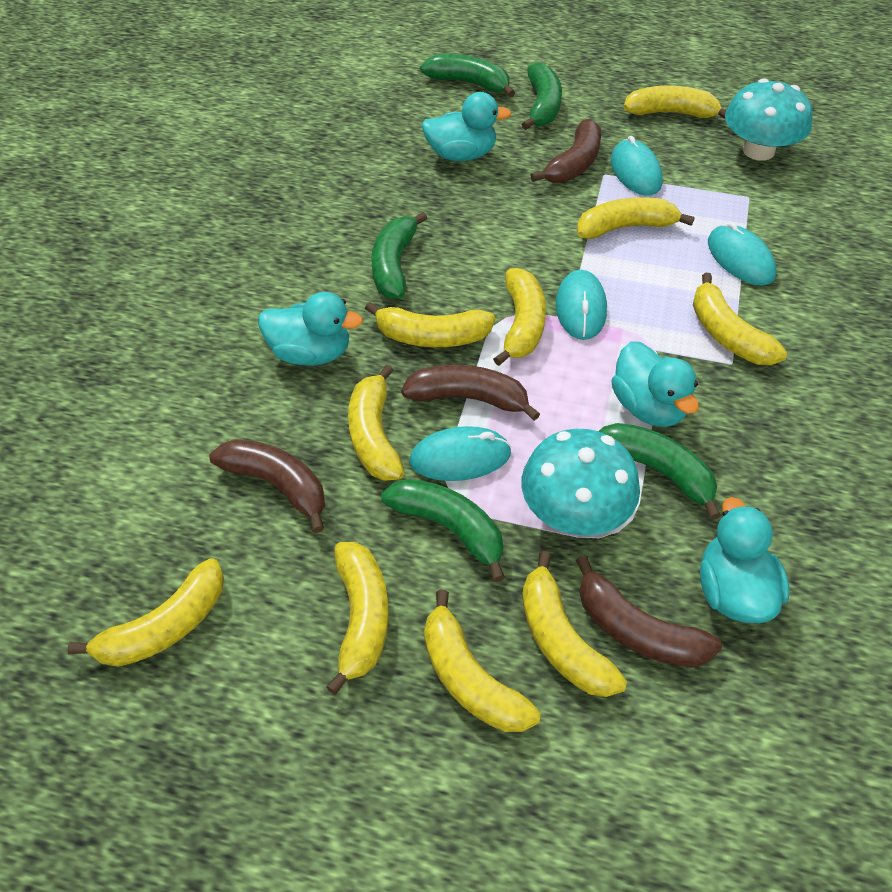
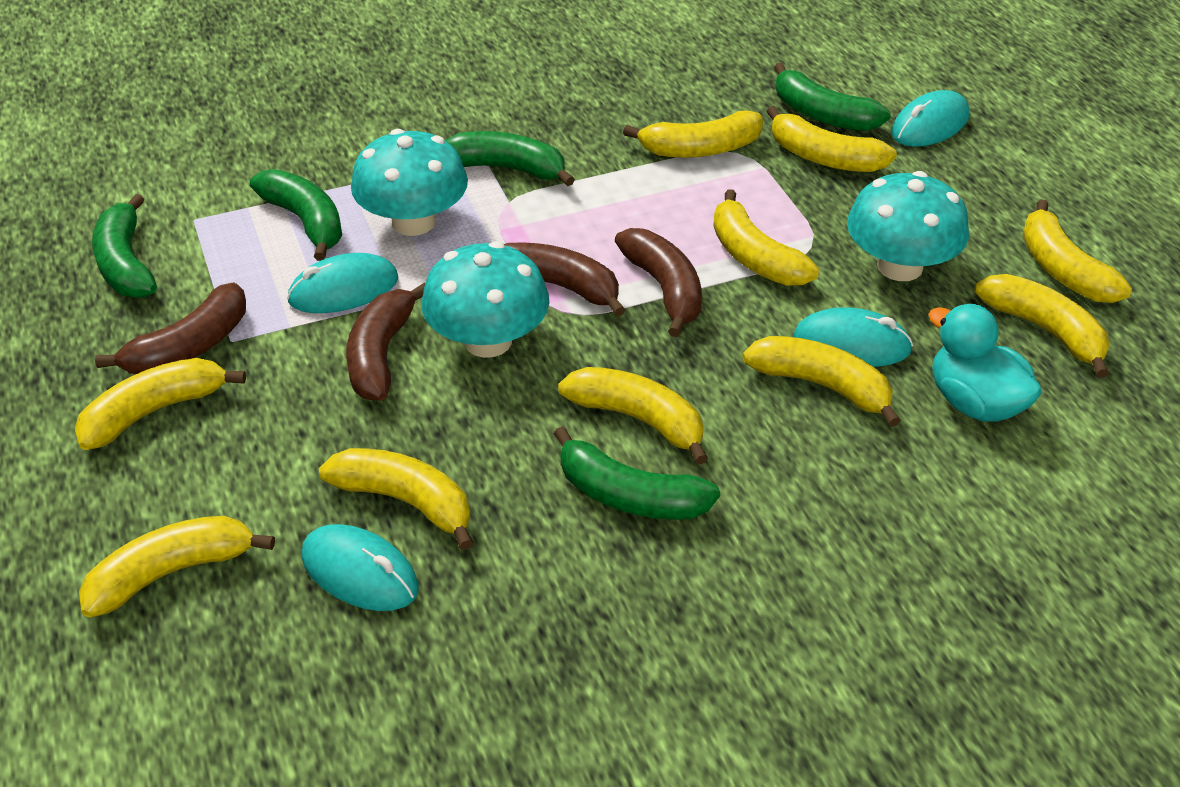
turquoise duck: [258,292,363,366] [421,92,511,161] [611,341,699,427] [700,497,790,623] = 4 -> [928,304,1042,422] = 1
turquoise mushroom: [522,429,640,536] [725,78,813,161] = 2 -> [351,129,468,236] [422,241,549,358] [847,171,969,281] = 3

